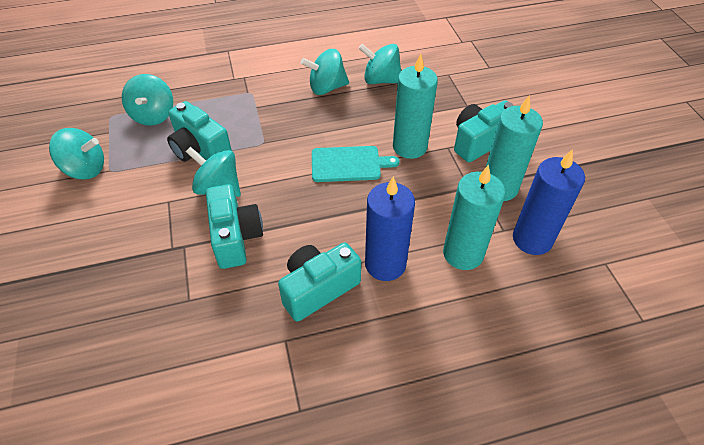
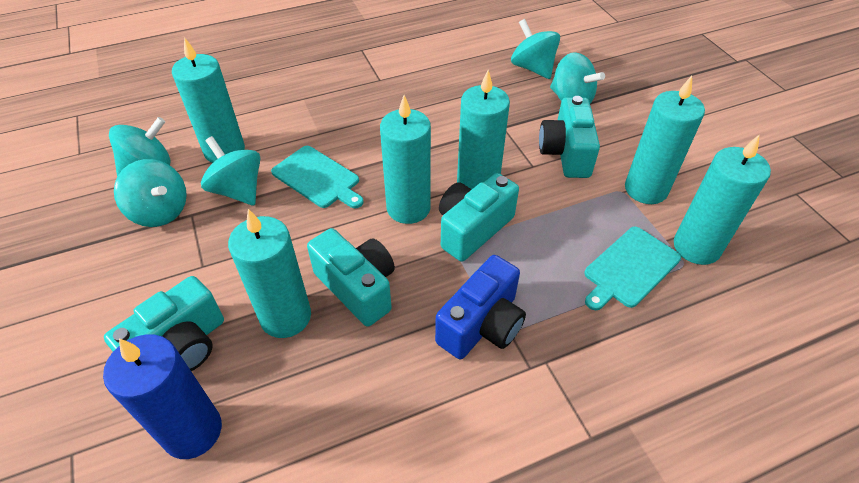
blue camera: none = 0 -> [435,255,526,359] = 1
blue candle: [365,176,415,281] [513,149,585,255] = 2 -> [103,334,222,459] = 1
turquoise candle: [393,54,438,159] [443,165,506,270] [486,95,543,201] = 3 -> [172,37,245,163] [228,209,311,338] [380,95,431,224] [457,70,510,189] [625,76,705,204] [674,134,771,265] = 6
turquoise cutting board: [312,146,400,182] = 1 -> [271,146,364,208] [584,227,681,310] = 2

